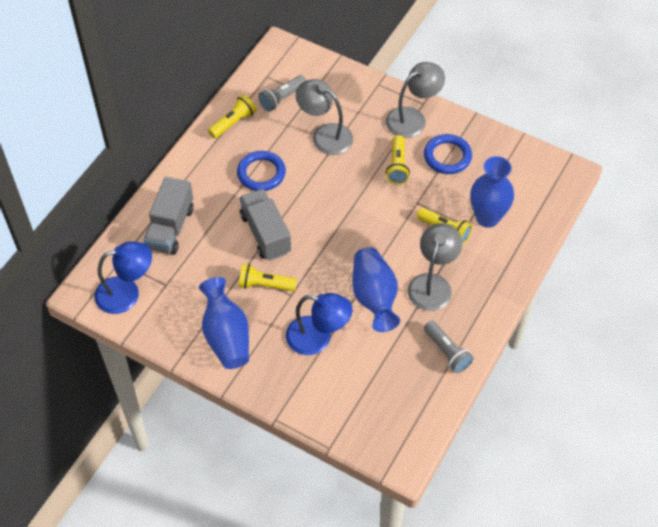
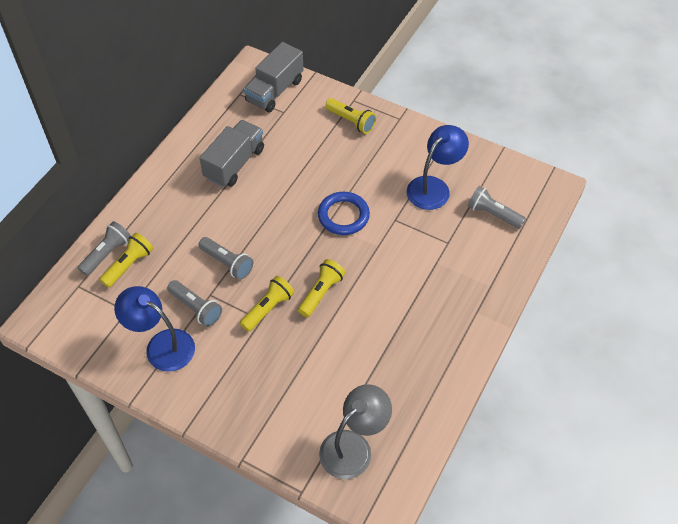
blue ring: [237,151,286,191] [424,134,472,174] = 2 -> [318,192,370,235] = 1
blue vase: [199,277,249,369] [353,247,400,332] [470,156,514,228] = 3 -> none = 0
grey flashlight: [258,75,307,112] [424,321,474,373] = 2 -> [78,221,131,276] [167,280,222,327] [198,237,253,280] [468,186,526,229] = 4
grey lamp: [296,79,353,155] [386,62,445,138] [408,223,462,311] = 3 -> [319,384,392,479] = 1

